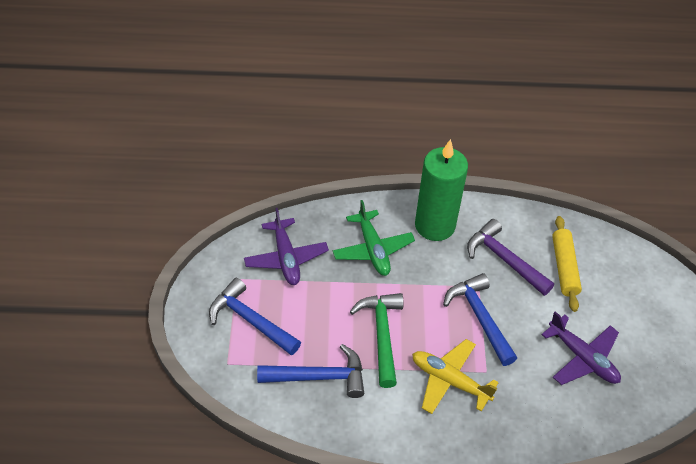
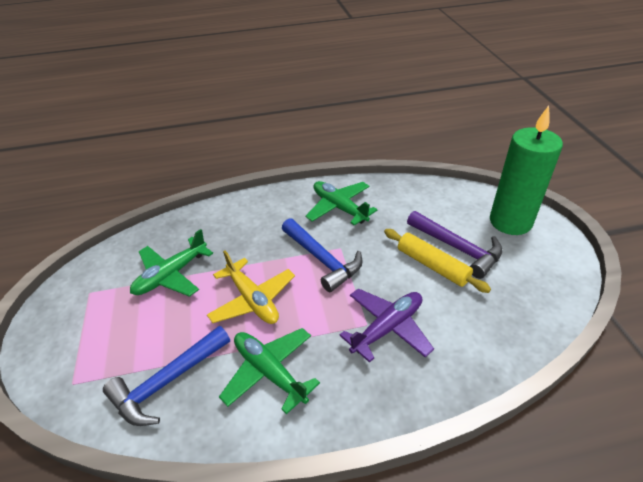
blue hammer: [209,278,301,355] [257,344,364,398] [443,273,517,366] = 3 -> [103,326,230,426] [282,218,363,292] = 2
green hammer: [350,293,404,388] = 1 -> none = 0
green plane: [333,200,415,276] = 1 -> [130,229,213,297] [219,328,320,415] [306,181,377,226] = 3
purple plane: [244,208,329,285] [541,311,621,385] = 2 -> [339,288,434,363] = 1

